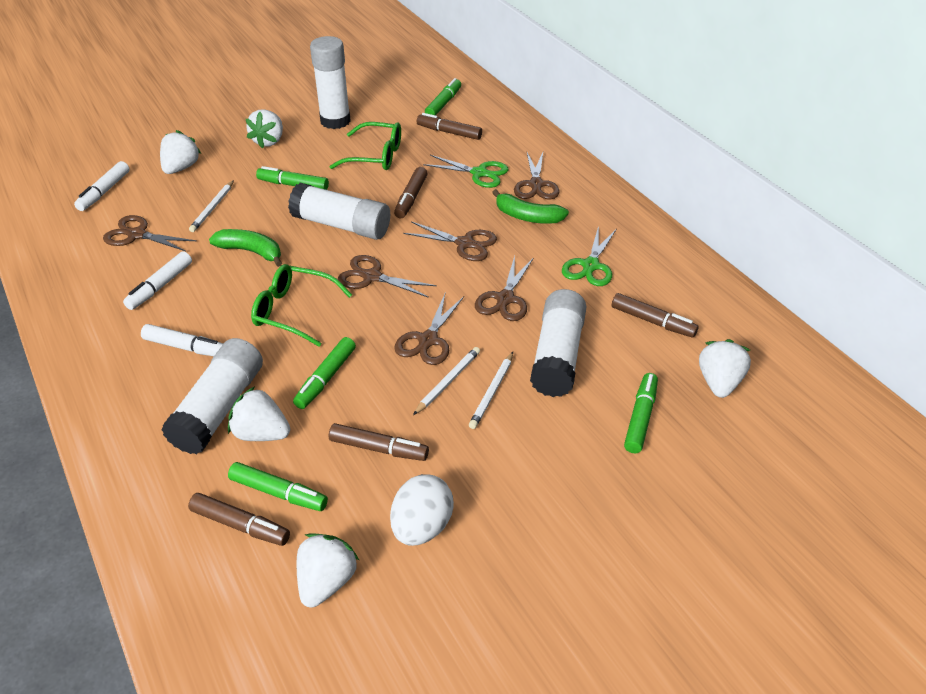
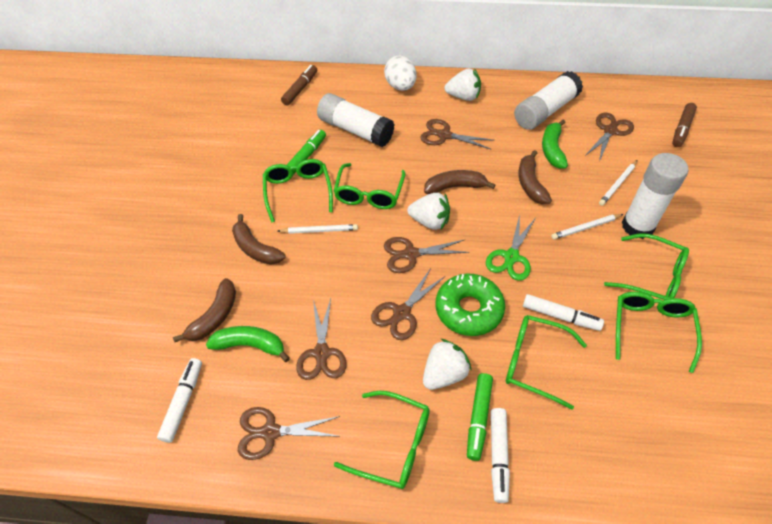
brown banana: none = 0 -> [173,278,236,342] [232,214,286,265] [424,170,495,194] [518,150,552,204] = 4
brown marker: [188,493,290,546] [329,423,429,461] [394,167,428,218] [417,113,482,140] [612,293,699,338] = 5 -> [281,65,317,106] [672,103,697,147] = 2
green donut: none = 0 -> [436,274,505,336] = 1
green glasses: [251,264,352,347] [329,122,401,170] = 2 -> [263,159,333,222] [333,163,406,209] [334,391,430,489] [506,315,587,410] [604,233,689,300] [616,292,702,373] = 6
green marker: [228,462,328,511] [256,166,329,190] [293,337,356,409] [425,78,461,116] [624,373,658,453] = 5 -> [287,130,326,175] [467,373,493,461] = 2
green scissors: [423,155,509,188] [562,225,616,286] = 2 -> [486,214,535,281] = 1
white glue stick: [161,338,263,454] [288,183,390,240] [310,36,351,129] [530,289,587,397] = 4 -> [317,93,395,147] [514,71,583,130] [622,153,688,239] = 3
white strawberry: [160,130,201,174] [228,386,290,441] [246,110,283,148] [297,533,360,608] [699,339,751,398] = 5 -> [407,193,450,230] [423,339,471,390] [445,68,481,101] = 3

